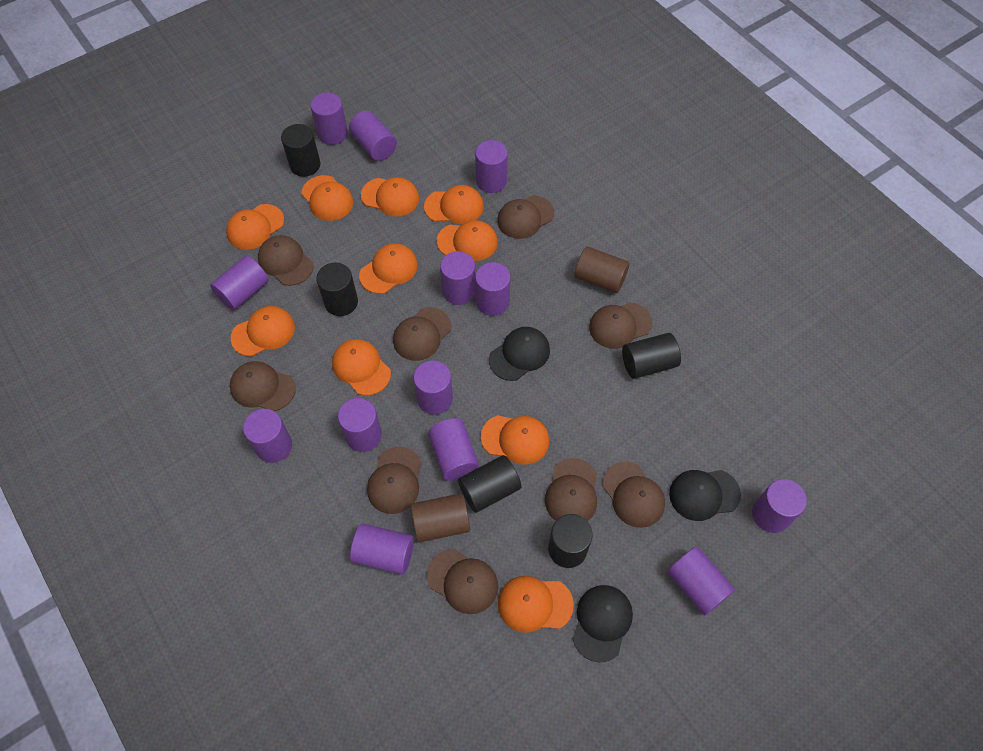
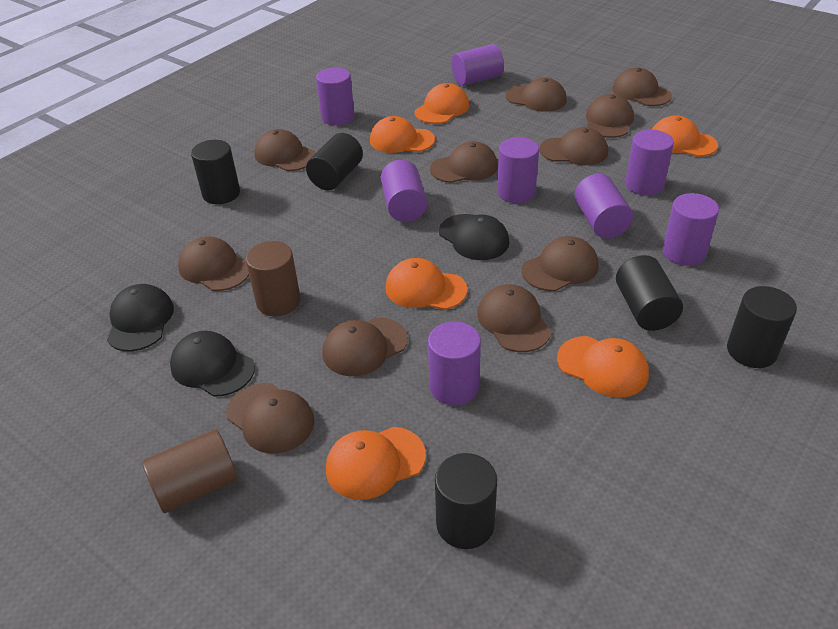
brown cap: [230,361,296,411] [258,235,314,286] [367,447,422,514] [393,307,451,361] [427,549,498,614] [497,196,554,239] [545,458,597,521] [589,302,652,349] [602,462,665,528] = 9 -> [178,237,249,291] [226,383,314,454] [254,129,316,171] [322,318,408,376] [430,141,498,183] [477,284,551,352] [506,78,567,112] [522,236,599,291] [539,127,608,165] [586,94,634,138] [612,67,672,106] = 11
orange cap: [226,204,284,250] [231,306,295,357] [302,175,353,221] [332,339,391,396] [359,243,418,294] [361,177,419,217] [424,185,484,224] [437,220,498,261] [481,415,549,464] [498,576,574,633] = 10 -> [326,427,426,500] [370,116,435,153] [385,258,467,310] [415,83,469,124] [557,336,649,398] [652,115,718,157] = 6
purple cylinder: [210,256,269,310] [243,409,292,463] [310,92,348,145] [338,398,382,452] [349,110,397,161] [350,523,414,575] [413,360,453,415] [428,418,479,481] [440,251,476,305] [475,140,508,193] [475,262,511,316] [667,546,735,615] [752,479,807,533] = 13 -> [316,67,354,125] [381,160,427,222] [428,322,481,405] [451,44,504,86] [497,137,539,203] [575,174,633,238] [625,130,674,196] [663,193,719,266] = 8

